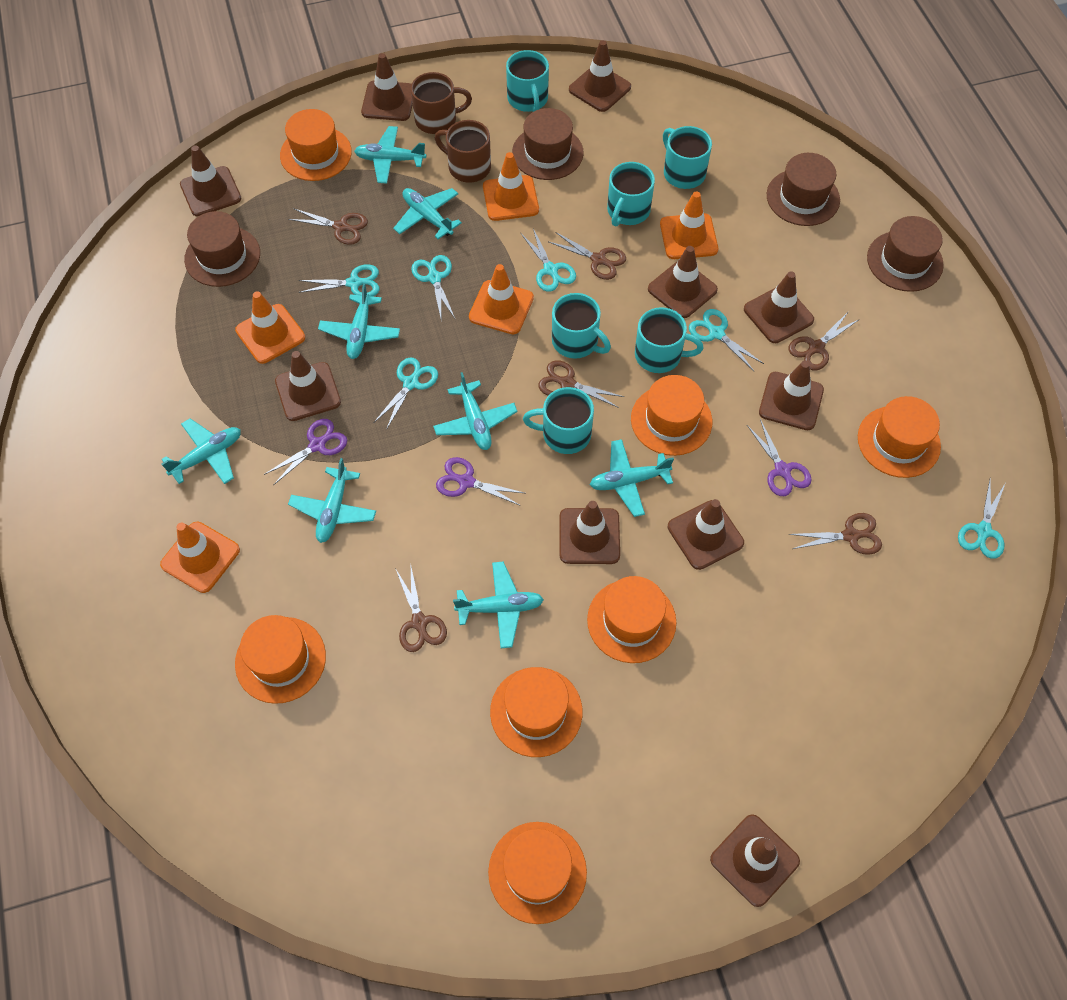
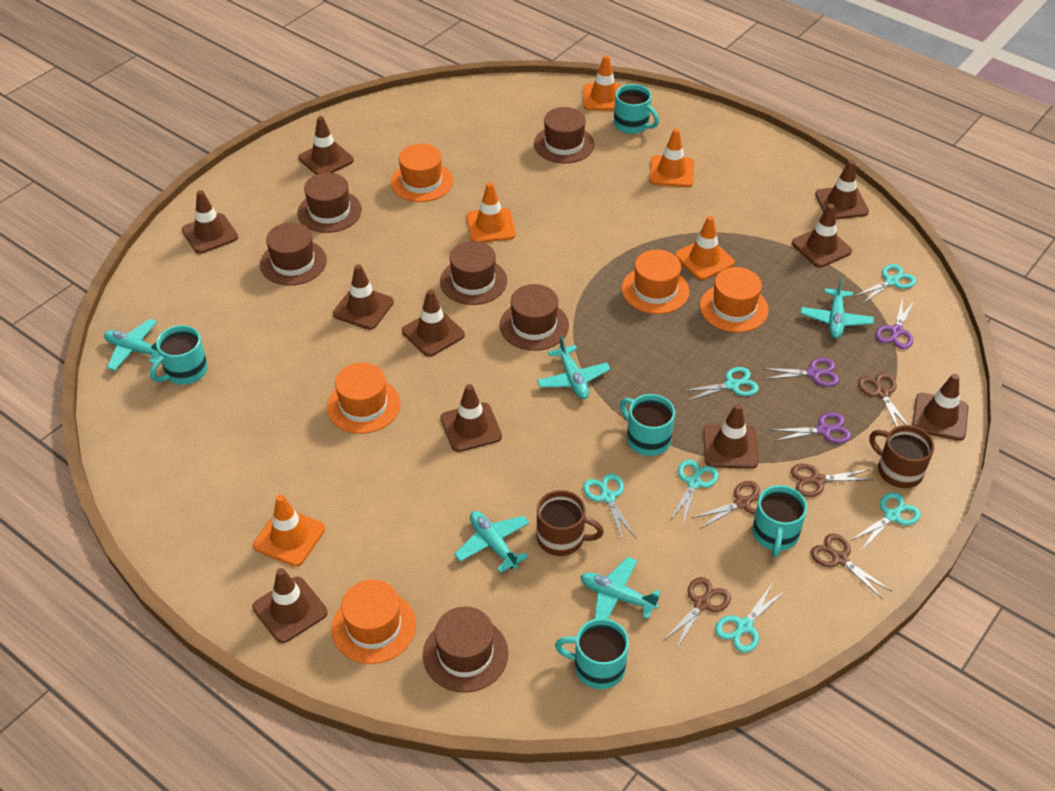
brown hat: [184,211,260,287] [512,108,584,180] [767,153,840,226] [867,216,944,292] = 4 -> [260,222,327,286] [297,173,362,233] [423,607,508,693] [440,241,507,305] [500,284,569,351] [534,107,594,163] = 6
brown scissors: [288,208,368,245] [395,567,447,652] [538,360,624,408] [549,232,626,280] [789,311,860,370] [789,513,882,555] = 6 -> [663,577,731,648] [692,481,760,529] [791,464,874,497] [811,533,892,599] [858,373,908,427] = 5
orange hat: [235,615,326,704] [280,109,352,181] [488,822,587,924] [490,667,582,757] [587,576,676,663] [631,375,712,456] [858,396,941,478] = 7 -> [327,363,400,434] [332,580,416,664] [391,144,453,202] [622,250,689,314] [700,267,769,333] = 5
turquoise mug: [506,50,549,112] [523,387,594,454] [552,293,611,359] [607,162,655,226] [635,307,703,373] [663,126,712,189] = 6 -> [150,325,208,385] [555,618,629,689] [614,84,659,134] [620,394,675,456] [752,485,807,557] = 5
turquoise plane: [161,418,241,484] [288,458,376,543] [318,283,400,359] [354,126,426,184] [393,188,462,239] [433,372,517,450] [453,561,544,648] [590,439,674,517] = 8 -> [104,319,159,371] [454,511,530,573] [537,336,610,399] [580,557,661,619] [801,278,874,338] = 5

